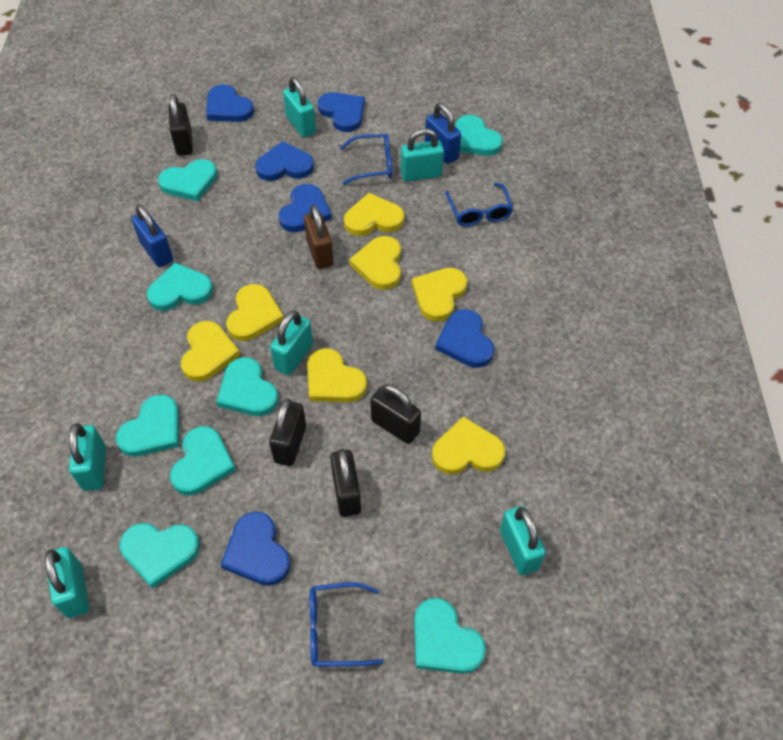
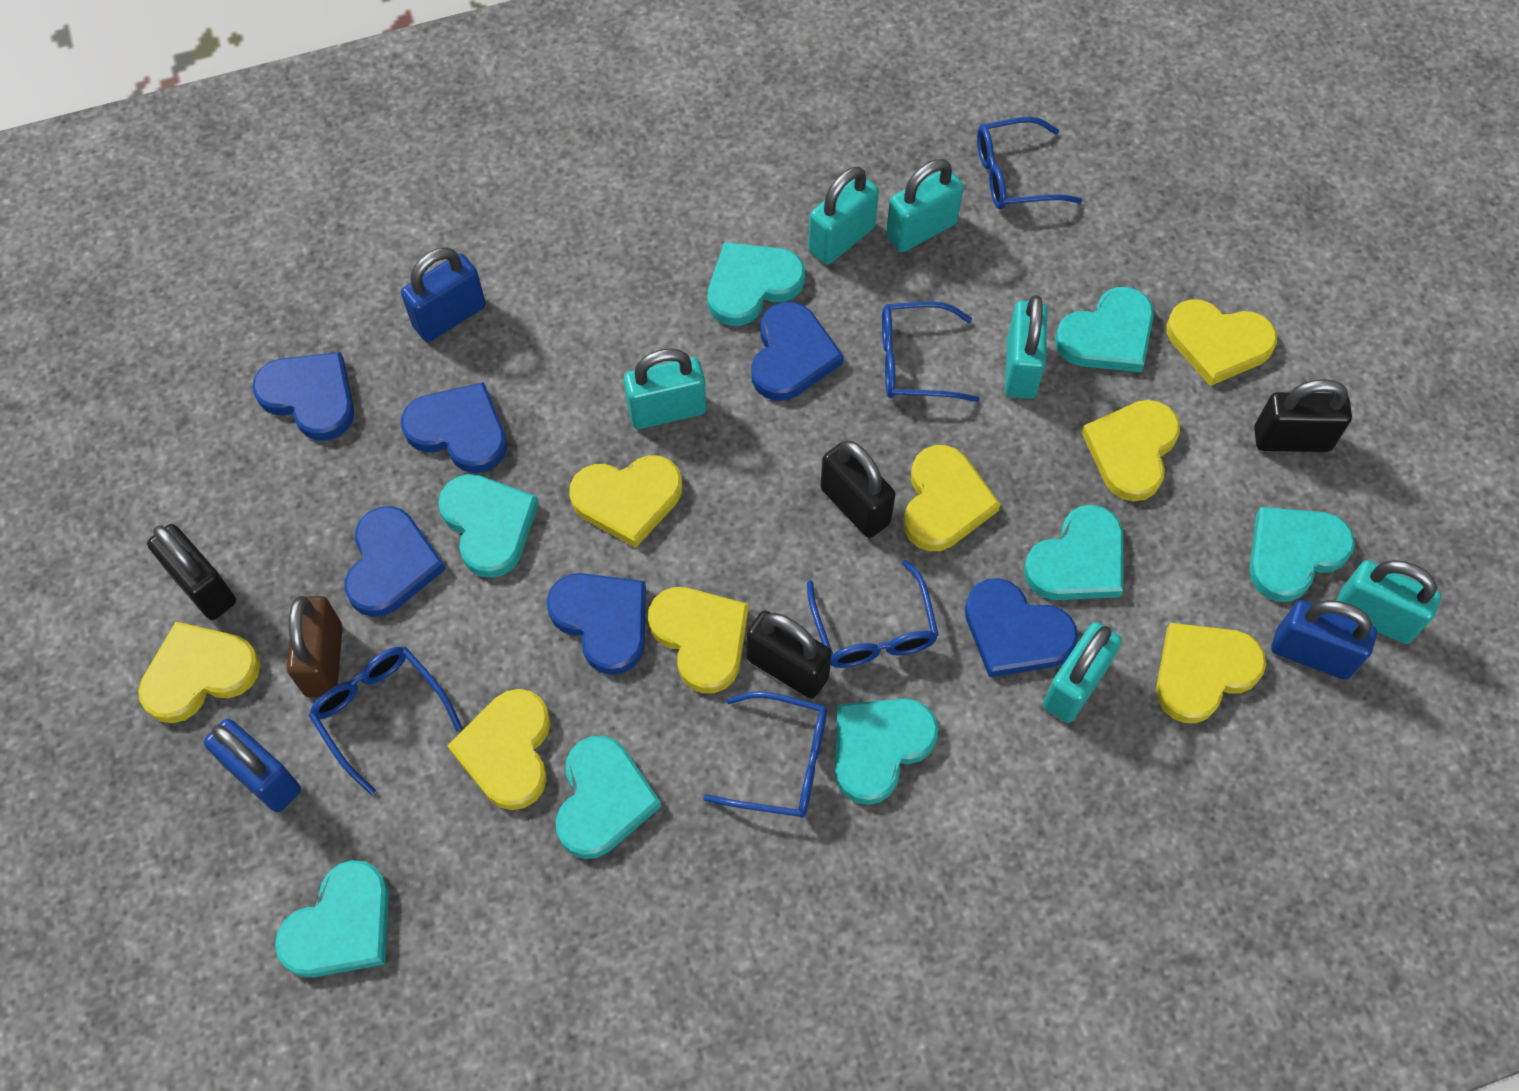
blue glasses: [310,582,384,667] [340,134,392,185] [445,183,513,227] = 3 -> [308,647,463,795] [703,692,827,818] [807,560,939,668] [882,302,980,402] [977,117,1082,210] = 5
blue padlock: [132,205,173,267] [425,103,461,164] = 2 -> [204,719,301,812] [401,247,486,342] [1272,600,1377,680] = 3
yellow heart: [181,321,240,382] [226,284,284,341] [307,348,367,402] [344,193,404,236] [349,236,401,290] [412,268,467,321] [432,416,505,475] = 7 -> [138,622,260,723] [447,689,551,810] [569,455,682,548] [648,587,749,693] [903,445,1001,551] [1081,400,1180,501] [1156,623,1266,723] [1166,299,1277,386] = 8

